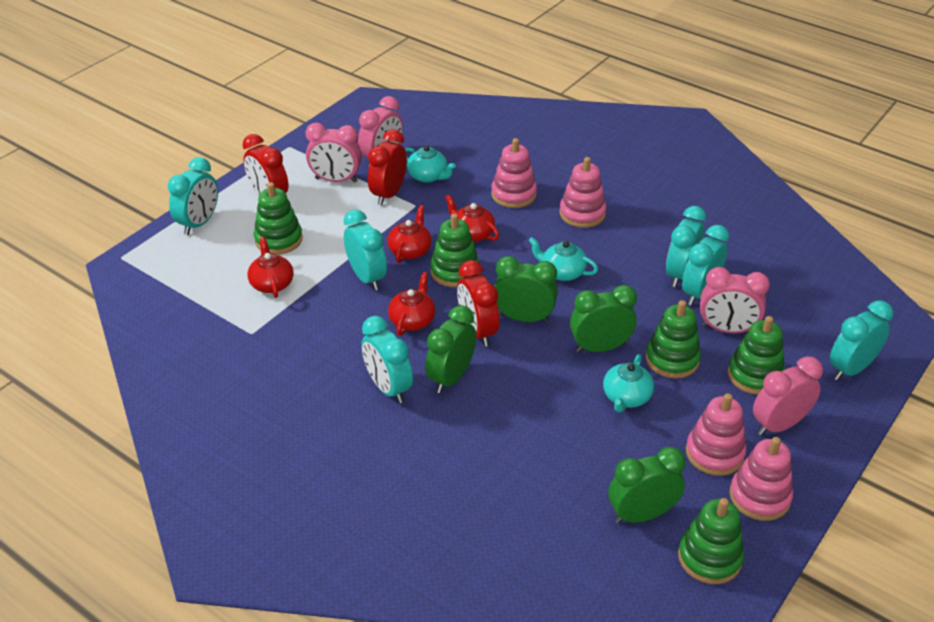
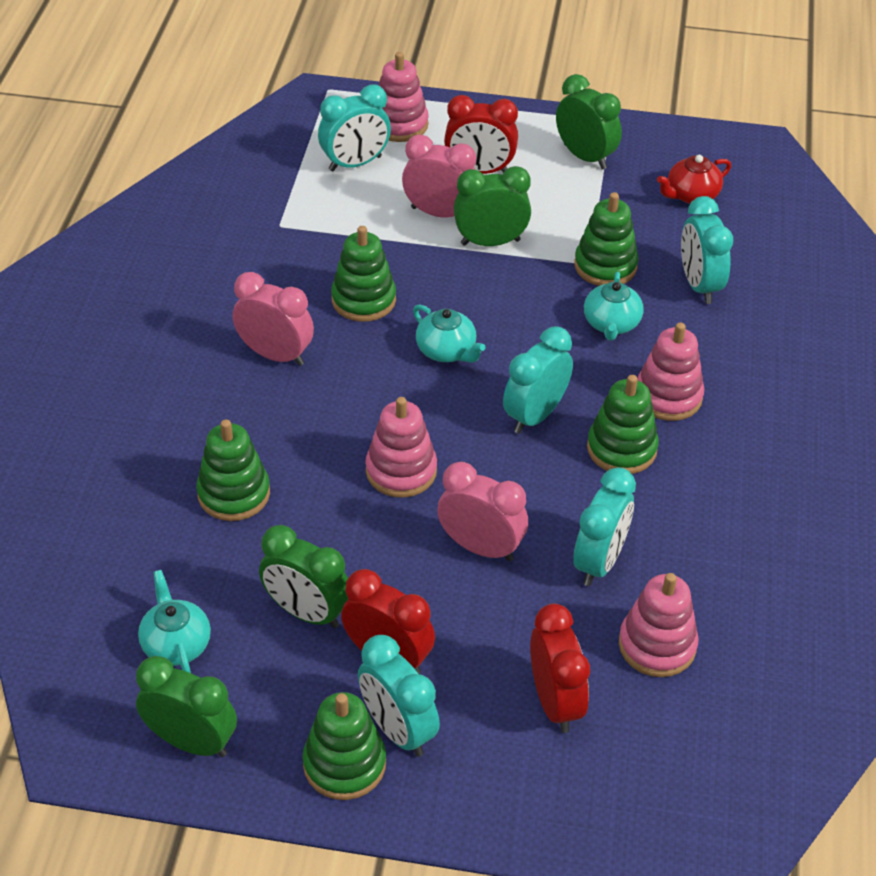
pink clock: [306,123,362,183] [358,96,403,167] [700,267,770,333] [753,356,823,436] = 4 -> [233,272,314,366] [402,135,476,217] [437,462,528,561] = 3
red teapot: [247,237,294,298] [388,205,432,263] [388,272,435,336] [445,194,499,242] = 4 -> [657,155,731,204] = 1
turquoise clock: [168,157,218,235] [344,209,387,290] [361,316,413,403] [666,206,706,287] [682,225,729,306] [830,300,893,380] = 6 -> [318,85,391,171] [358,635,440,757] [503,326,573,434] [573,467,636,586] [681,196,733,304] = 5

